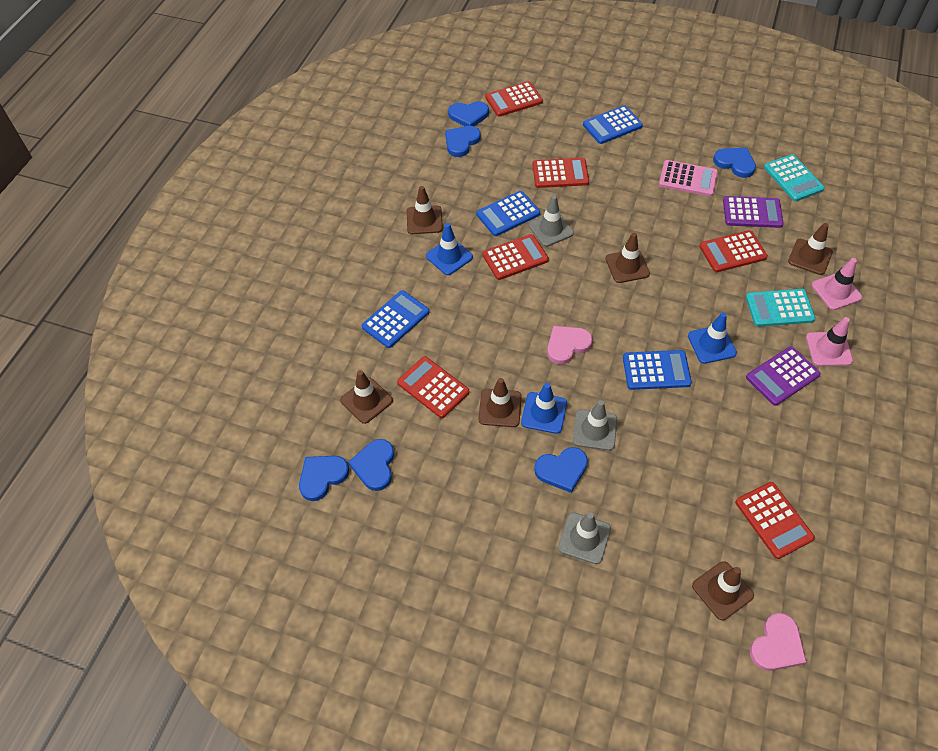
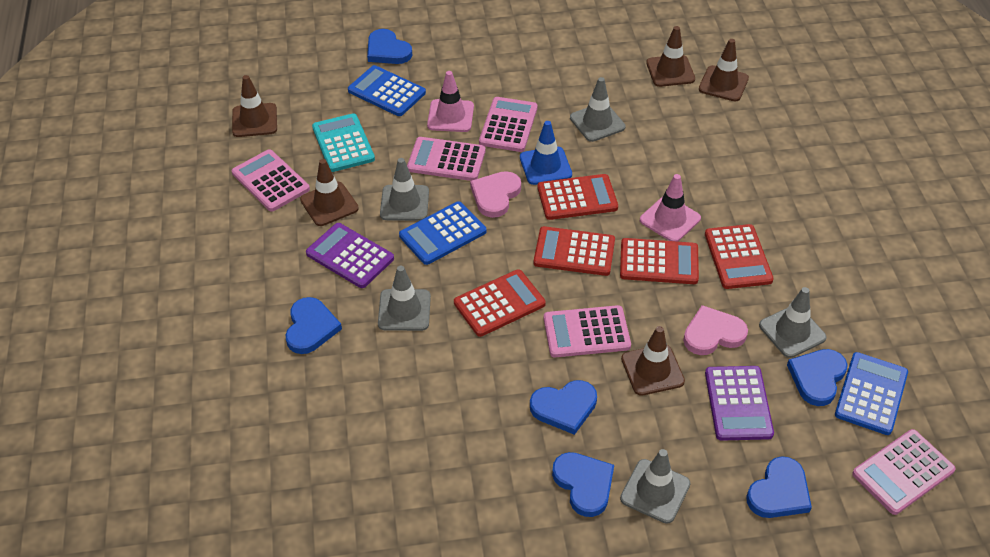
blue calculator: [362,290,429,348] [476,191,540,236] [583,105,643,144] [623,350,692,390] = 4 -> [348,65,426,116] [399,201,486,265] [835,352,908,435] = 3
blue traffic cone: [426,223,473,275] [521,383,567,434] [688,312,737,364] = 3 -> [520,121,572,185] = 1
brown traffic cone: [340,370,393,424] [407,186,443,234] [478,378,522,427] [606,233,650,283] [692,561,754,620] [788,223,833,275] = 6 -> [232,75,277,137] [300,159,359,226] [621,326,685,396] [646,26,695,87] [699,39,749,102] = 5
grey traffic cone: [529,195,574,247] [558,512,611,564] [573,400,617,451] = 3 -> [378,266,431,331] [380,158,429,221] [570,77,626,142] [620,449,691,524] [759,287,827,358] = 5
pink calculator: [659,160,718,196] = 1 -> [232,149,310,212] [407,137,485,181] [479,97,538,152] [543,305,631,357] [852,429,956,515] = 5
red calculator: [397,356,469,418] [482,234,549,280] [485,81,543,117] [532,158,589,188] [699,230,768,272] [735,482,815,559] = 6 -> [454,269,546,337] [534,226,615,276] [537,174,618,220] [620,238,699,284] [705,224,774,289] = 5
turquoise calculator: [746,289,816,327] [764,154,825,201] = 2 -> [312,113,375,172] = 1

